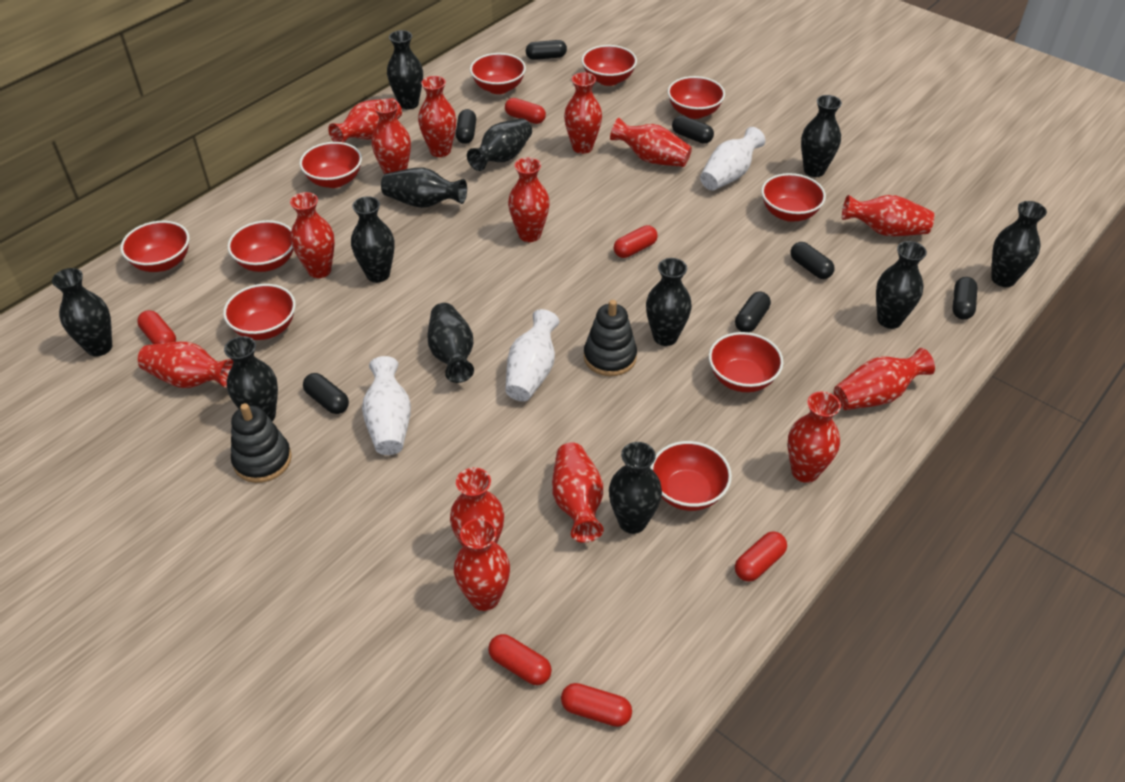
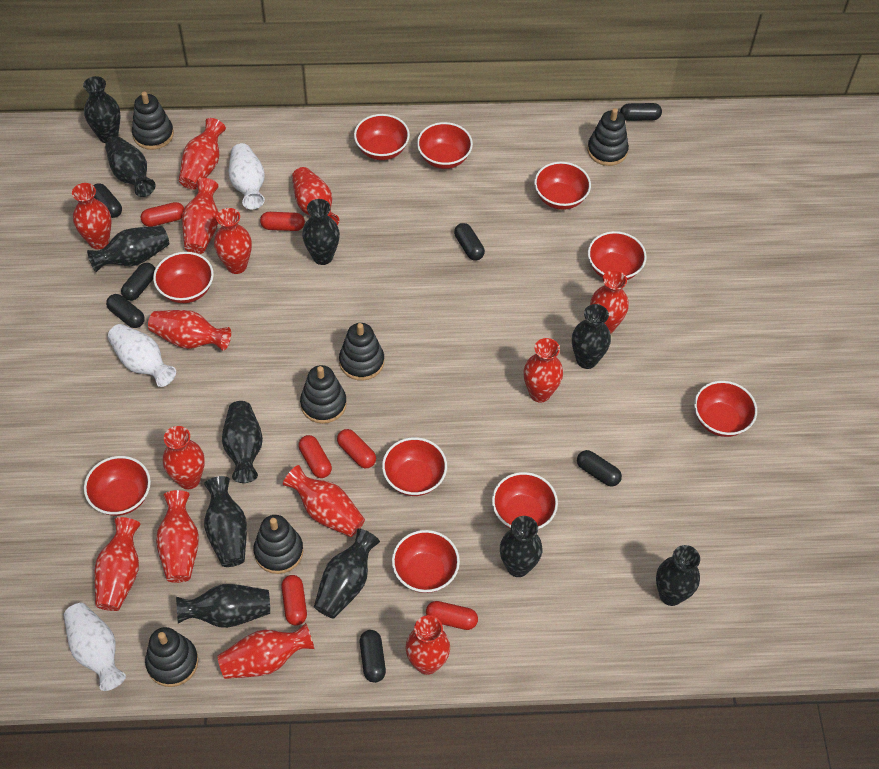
black stacking toy: [231,403,292,483] [584,300,637,376] = 2 -> [132,92,174,150] [145,627,198,687] [253,515,304,574] [300,365,347,424] [339,323,384,381] [587,108,629,166] = 6
black vase: [52,268,112,357] [224,336,278,421] [351,196,394,283] [381,168,467,208] [387,30,423,109] [427,303,474,383] [467,118,532,171] [609,442,662,534] [646,258,692,346] [801,95,842,177] [876,241,927,329] [991,201,1047,287] = 12 -> [83,76,120,143] [87,226,169,272] [105,136,155,197] [176,584,270,628] [204,476,247,567] [222,401,263,483] [302,199,340,265] [314,528,380,619] [500,516,542,577] [572,304,611,369] [656,545,700,606] = 11

